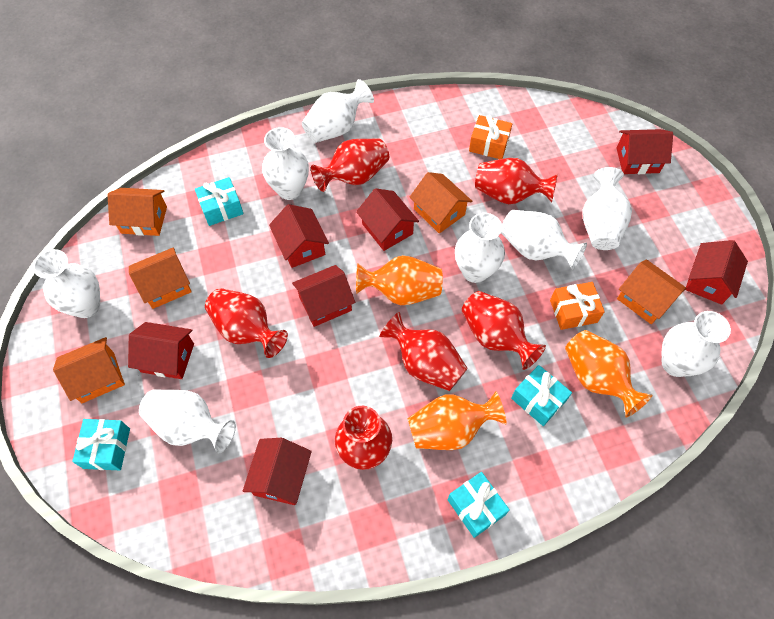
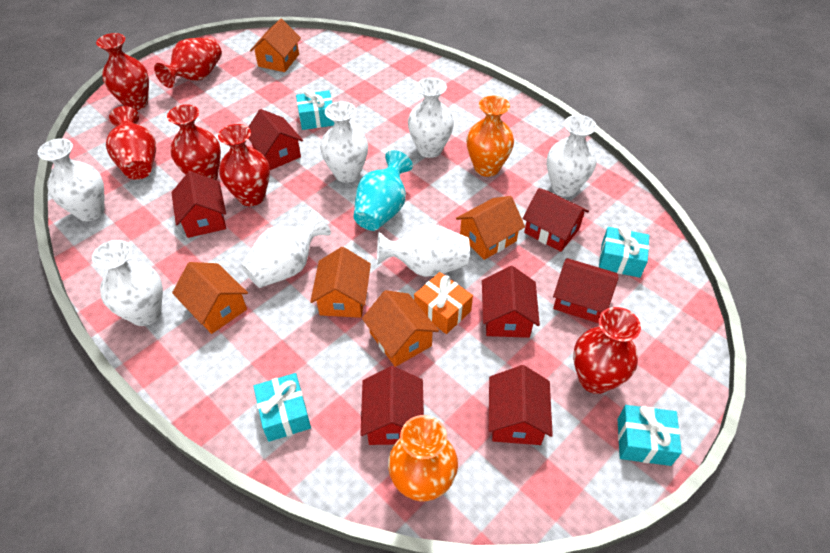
orange gift: [469,115,512,159] [550,282,605,330] = 2 -> [414,272,473,334] = 1
orange vase: [356,255,443,305] [407,391,507,450] [565,330,653,417] = 3 -> [388,415,458,501] [466,96,514,177] = 2
turquoise vase: none = 0 -> [353,150,413,231] = 1
white vase: [33,249,100,318] [139,389,236,453] [262,127,309,200] [302,79,374,143] [455,213,505,283] [501,210,587,270] [582,167,632,250] [661,311,731,377] = 8 -> [38,138,105,222] [92,240,163,326] [241,209,331,288] [320,101,368,183] [377,223,470,277] [408,78,454,158] [547,115,597,197] = 7

